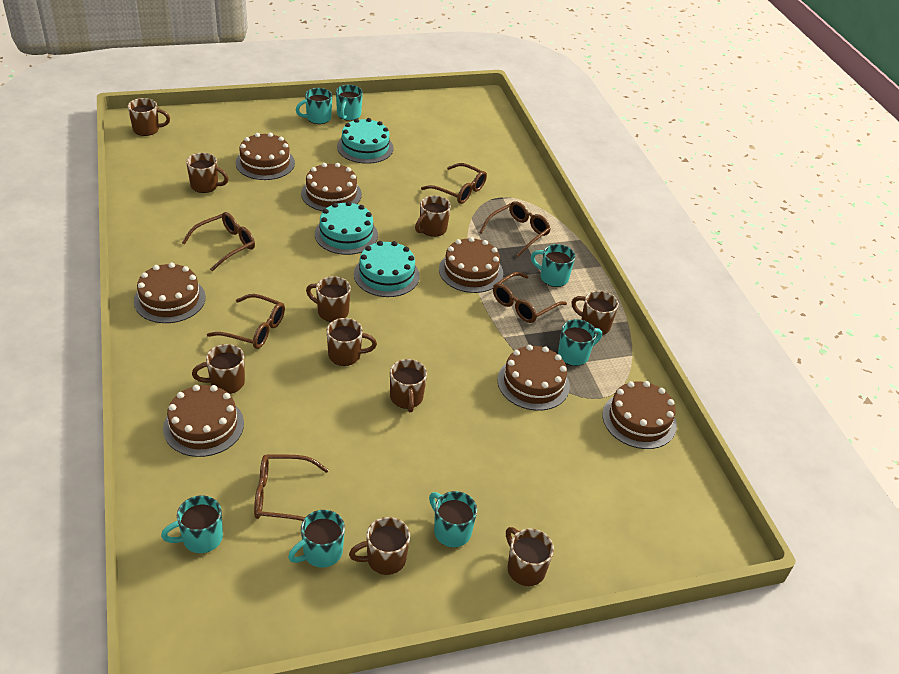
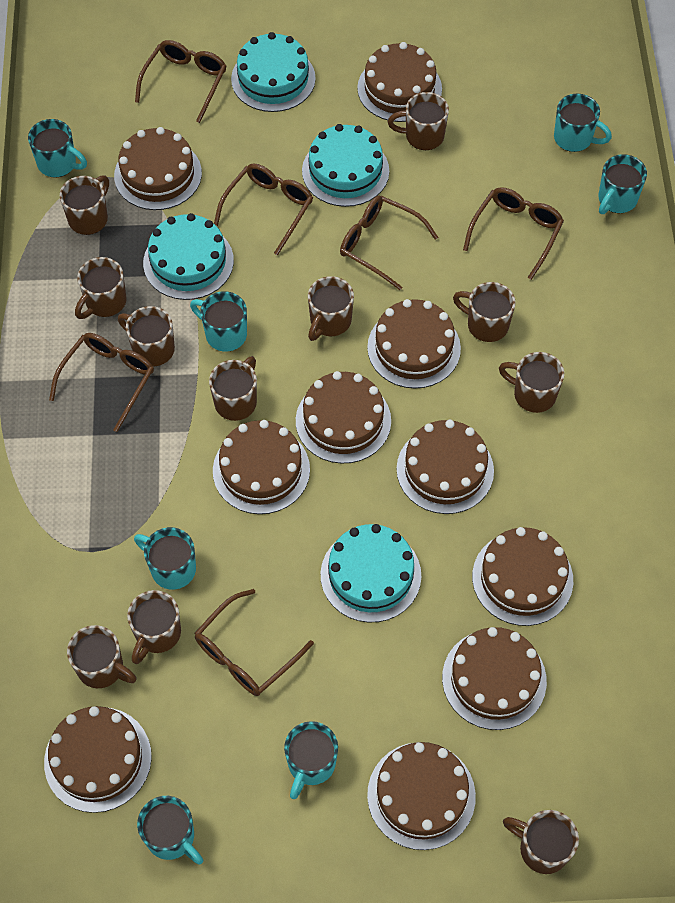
brown cake: [134,262,206,323] [163,385,244,457] [236,133,295,180] [301,163,362,211] [439,237,503,293] [497,345,570,411] [603,381,677,449] = 7 -> [44,706,152,813] [114,127,202,210] [213,420,310,514] [296,371,391,464] [357,42,442,122] [367,299,461,388] [367,742,476,850] [396,420,494,514] [442,627,547,730] [472,527,573,626] = 10
brown mug: [128,98,170,136] [186,153,229,193] [192,344,245,394] [306,276,351,322] [327,318,377,366] [349,517,410,575] [390,359,427,412] [415,195,451,237] [506,527,554,586] [571,291,619,336] = 10 -> [60,175,109,235] [67,625,137,688] [75,257,127,319] [118,306,175,366] [127,590,181,664] [209,356,257,421] [308,276,354,341] [388,92,449,150] [453,282,516,342] [499,352,564,413] [503,810,579,874] = 11
turquoise cake: [315,201,378,255] [337,118,393,164] [354,241,420,297] = 3 -> [143,213,234,300] [231,32,316,112] [302,124,389,207] [321,524,421,623] = 4

